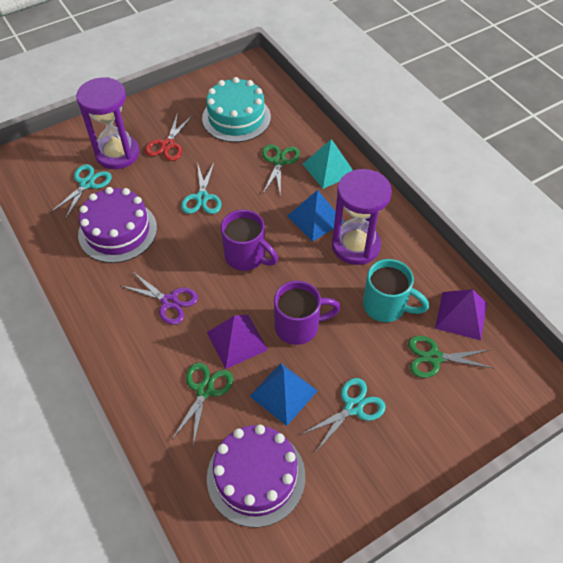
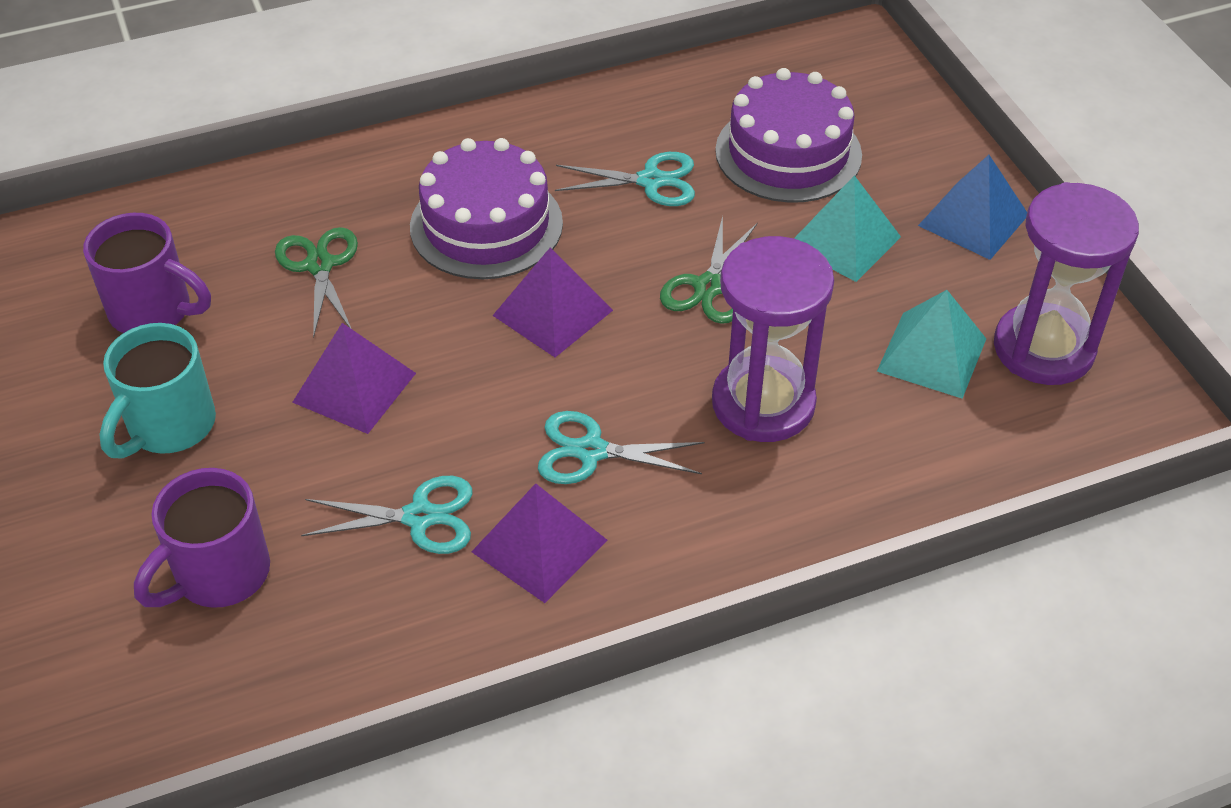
blue pyramid: [249,363,318,426] [287,190,344,242] = 2 -> [918,155,1027,260] = 1
green scissors: [172,362,233,446] [262,144,300,197] [408,336,493,378] = 3 -> [275,227,358,338] [660,216,758,324] = 2
purple pyramid: [207,314,268,369] [435,289,487,340] = 2 -> [292,323,416,434] [471,483,607,603] [493,248,613,357] = 3
purple scissors: [121,271,198,325] = 1 -> none = 0
red scissors: [145,112,193,161] = 1 -> none = 0
turquoise cake: [202,77,271,142] = 1 -> none = 0
turquoise pyramid: [303,139,353,189] = 1 -> [794,175,901,282] [877,290,986,399] = 2

